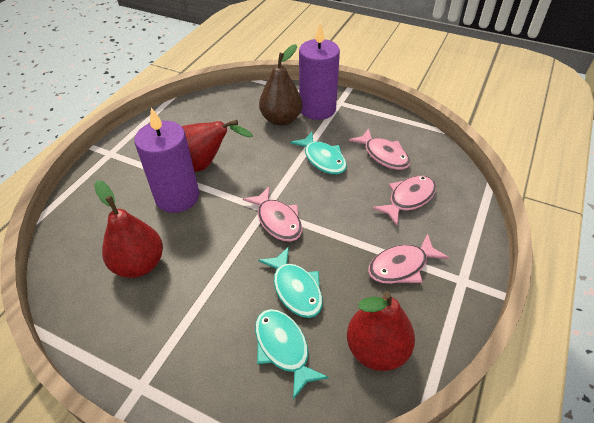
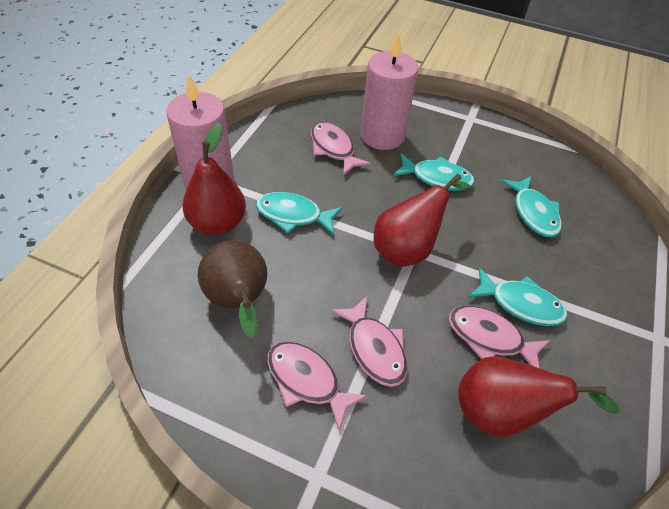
pink candle: none = 0 -> [167,75,234,190] [360,32,418,150] = 2
purple candle: [134,108,199,213] [299,23,340,120] = 2 -> none = 0
turquoise fish: [255,309,329,399] [258,247,323,318] [290,132,347,175] = 3 -> [256,192,343,235] [393,153,475,191] [468,267,568,326] [501,176,562,237] = 4

